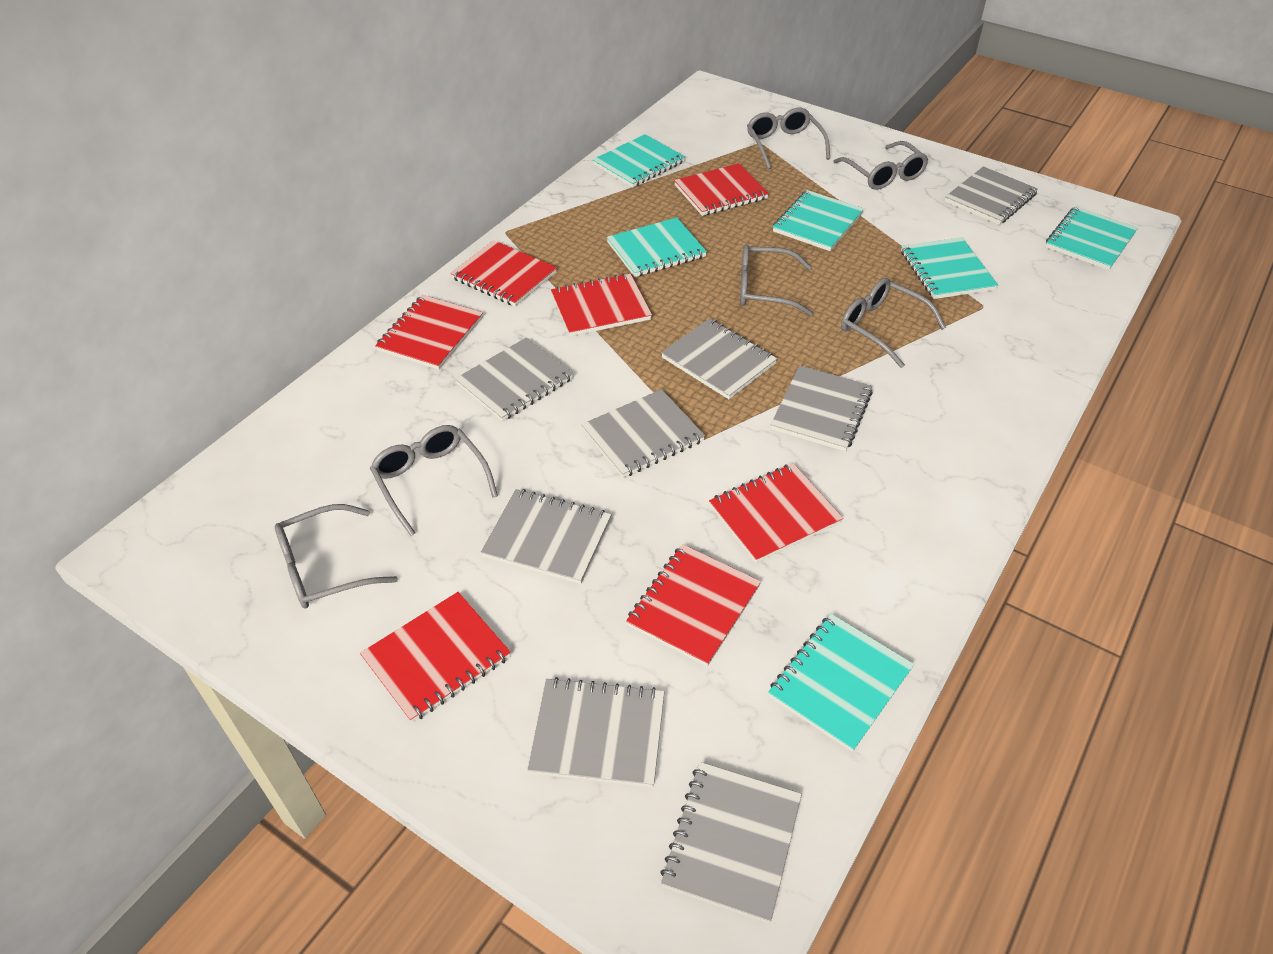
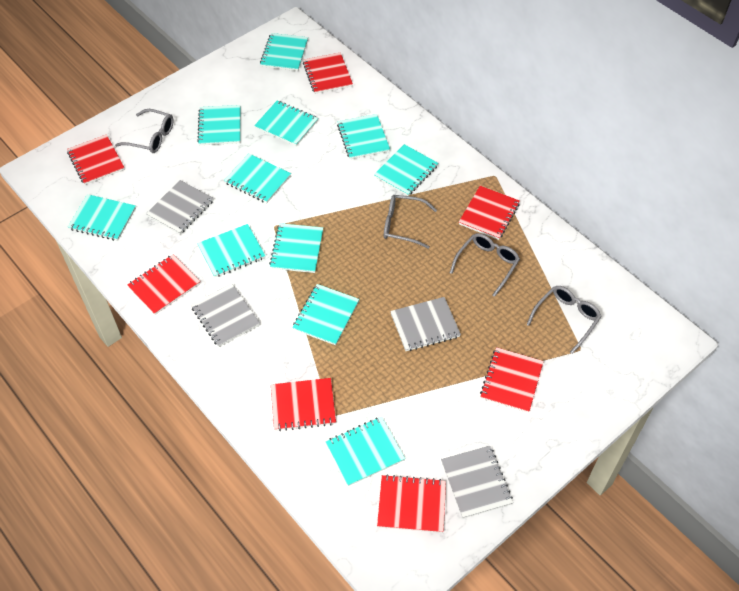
grey glasses: [275,504,398,609] [370,425,498,536] [740,245,813,316] [747,108,830,169] [833,141,928,190] [841,278,946,368] = 6 -> [115,109,174,153] [384,195,437,249] [450,233,520,297] [527,286,602,354] = 4
grey notebook: [455,338,574,422] [481,489,611,584] [527,677,664,787] [581,389,705,478] [660,762,802,923] [661,319,777,399] [771,365,873,451] [945,166,1038,225] = 8 -> [146,180,214,235] [191,284,260,347] [390,297,461,351] [441,446,513,519] = 4
turquoise notebook: [592,134,685,188] [607,218,707,277] [768,614,914,752] [773,190,864,251] [901,237,998,299] [1046,206,1138,270] = 6 -> [68,194,136,241] [197,105,240,145] [197,224,265,278] [224,154,291,203] [254,101,318,146] [260,33,308,71] [269,223,323,273] [292,284,359,345] [326,417,405,486] [337,114,390,159] [374,144,438,196] = 11

